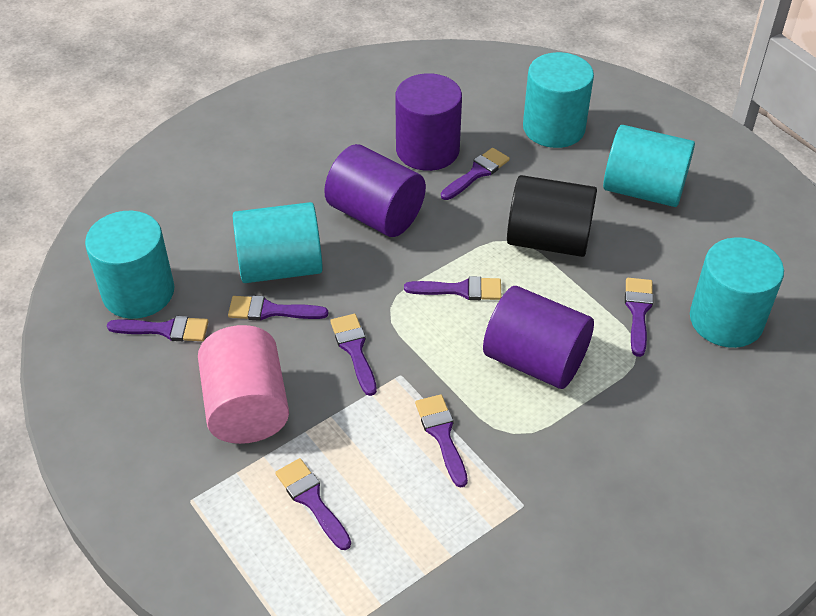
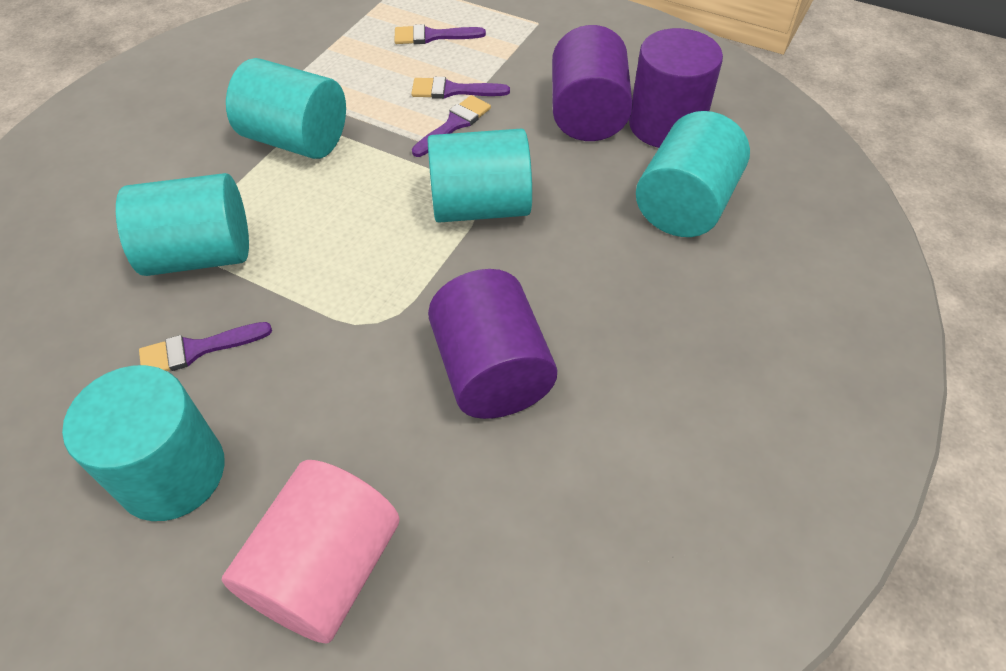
black cylinder: [507,175,597,257] = 1 -> none = 0
purple brush: [107,316,209,341] [228,295,328,321] [275,458,351,550] [330,314,377,396] [404,276,501,300] [415,394,468,488] [441,148,510,200] [625,278,653,357] = 8 -> [139,322,272,371] [395,24,486,44] [411,77,510,99] [412,95,491,157] = 4

